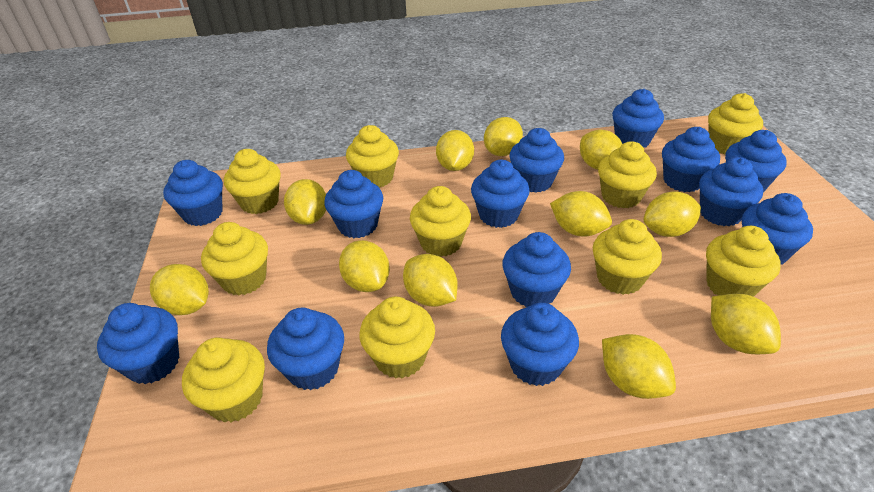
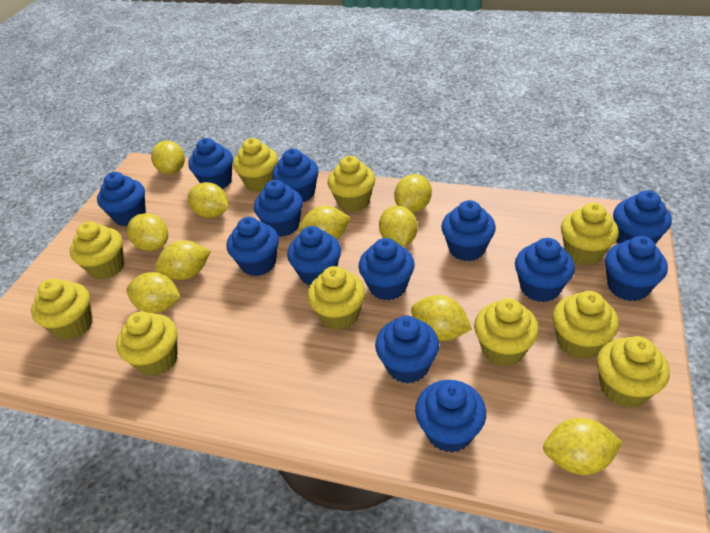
yellow lemon: [150,264,209,315] [284,179,326,225] [339,240,390,292] [403,254,457,307] [436,130,474,171] [484,117,523,156] [550,191,612,236] [580,130,622,170] [602,334,676,399] [644,191,701,237] [711,294,781,354] = 11 -> [126,272,181,313] [127,213,168,251] [151,140,185,175] [155,241,211,280] [188,182,229,218] [298,206,351,239] [379,205,418,247] [394,174,432,213] [411,295,472,341] [543,418,623,475] = 10

